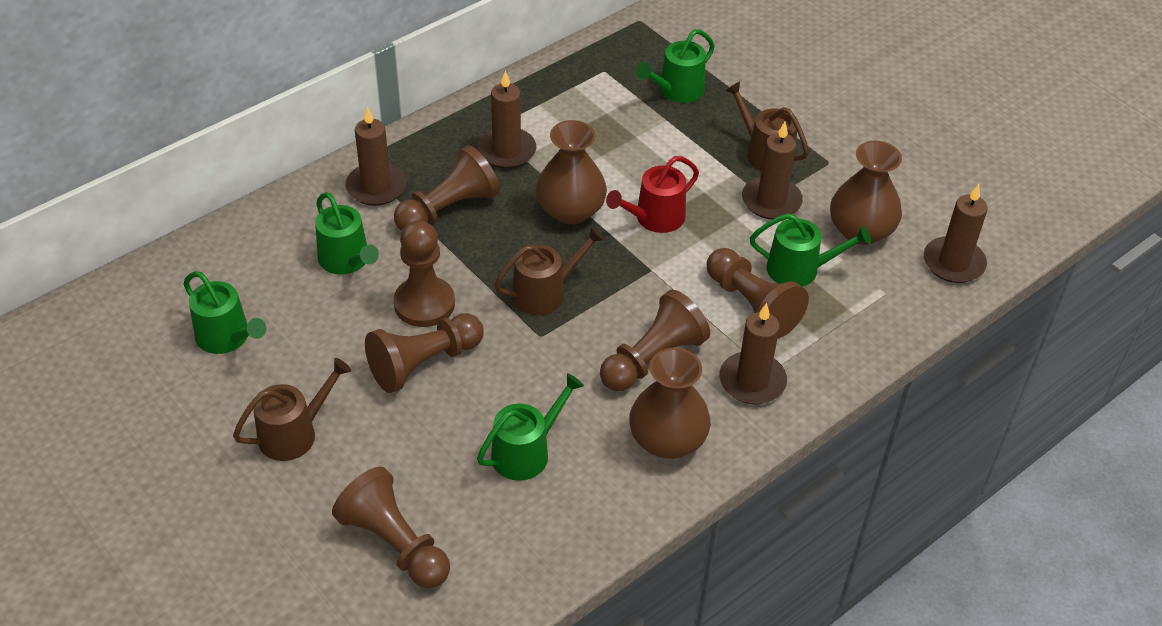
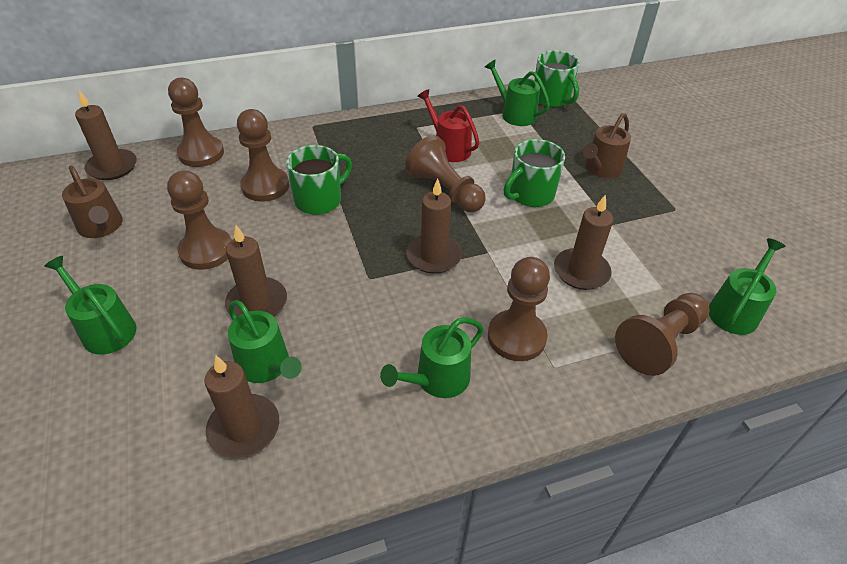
brown vase: [536,120,607,224] [629,348,711,459] [830,141,902,245] = 3 -> none = 0
brown watering can: [233,358,351,461] [494,226,605,315] [725,81,809,171] = 3 -> [62,165,123,238] [582,113,631,178] = 2
green mug: none = 0 -> [286,145,352,215] [504,139,565,207] [534,50,579,107] = 3

